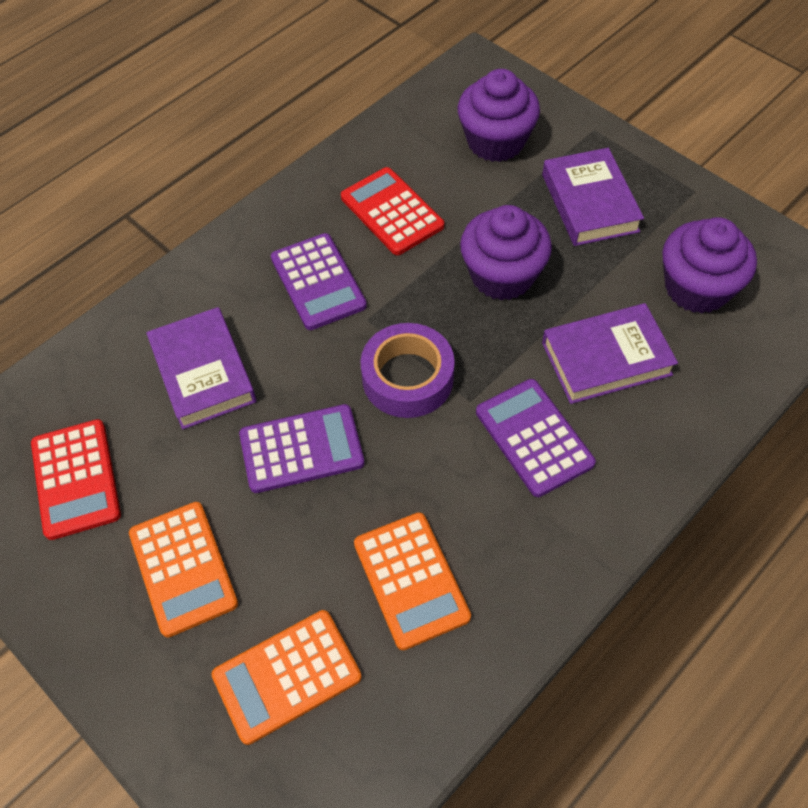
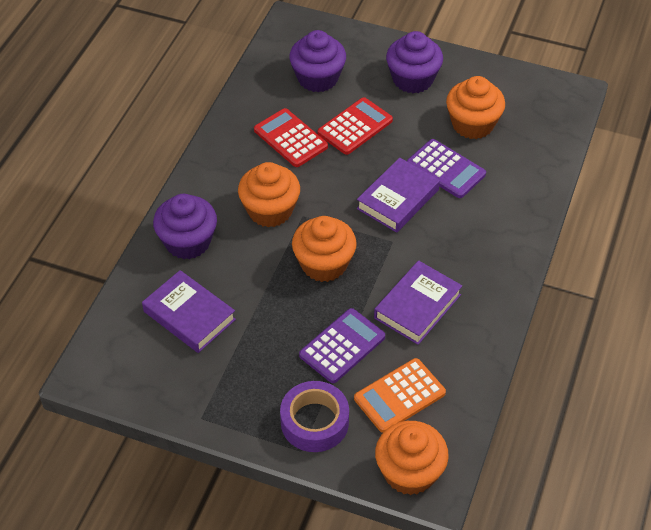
orange calculator: [129,502,238,638] [211,610,362,745] [354,512,471,650] = 3 -> [354,358,446,433] = 1
orange cupcake: none = 0 -> [238,162,300,227] [292,216,357,282] [375,421,449,495] [446,76,505,139] = 4
purple calculator: [239,404,364,493] [271,233,367,330] [476,379,596,497] = 3 -> [299,308,385,383] [407,139,486,198] = 2

